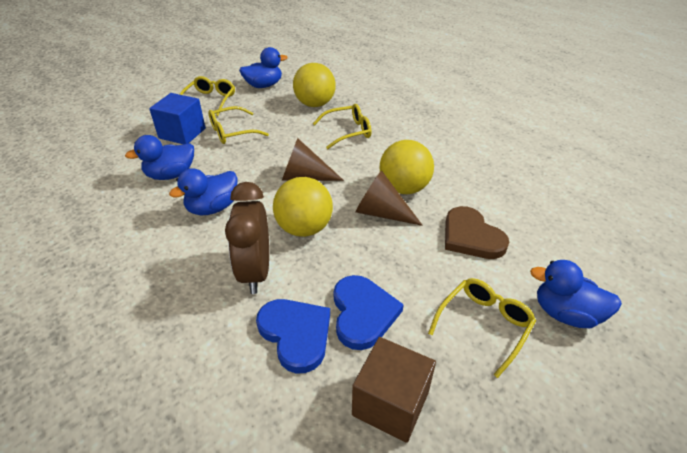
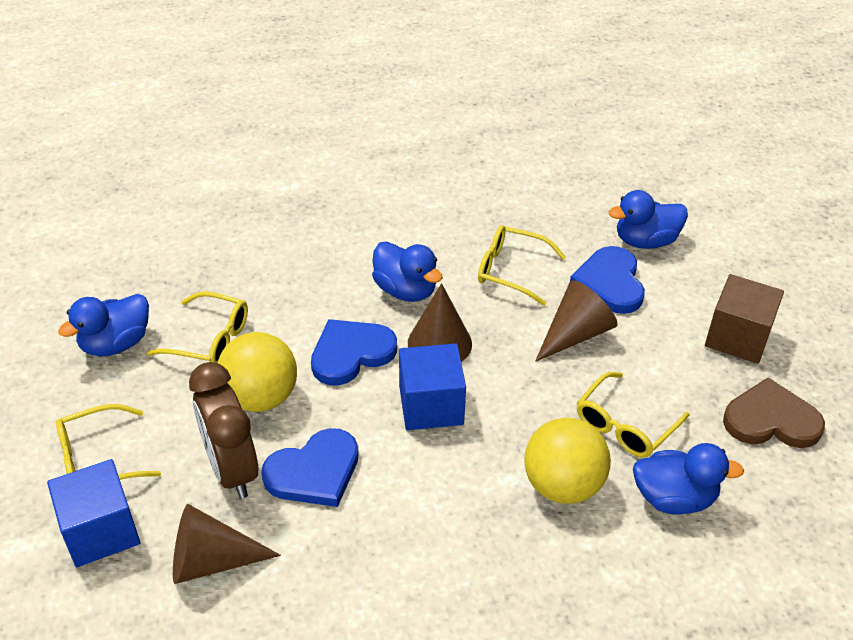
blue cube: [149,93,206,144] = 1 -> [47,459,140,567] [399,343,466,430] = 2
blue heart: [256,299,330,374] [334,275,404,350] = 2 -> [261,428,359,507] [311,319,397,385] [570,246,645,314] = 3
brown cone: [282,138,344,181] [355,170,423,226] = 2 -> [173,504,281,584] [408,283,472,362] [535,280,618,362] = 3
yellow ball: [273,177,333,237] [293,63,336,107] [379,140,434,194] = 3 -> [217,332,297,412] [524,418,611,504] = 2

